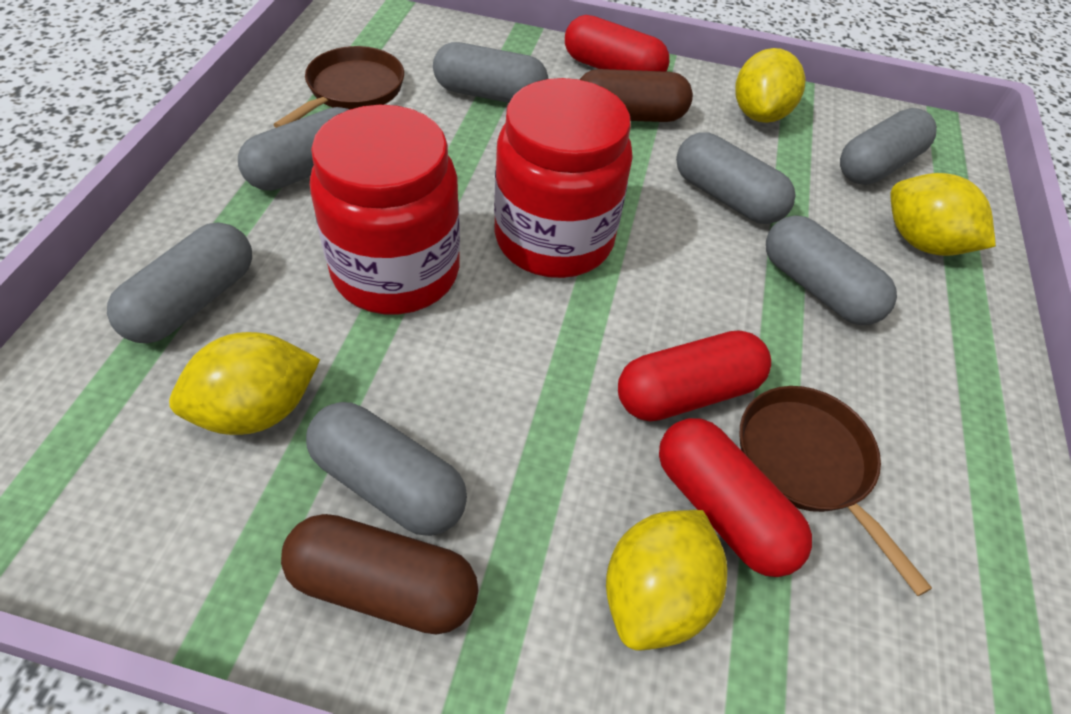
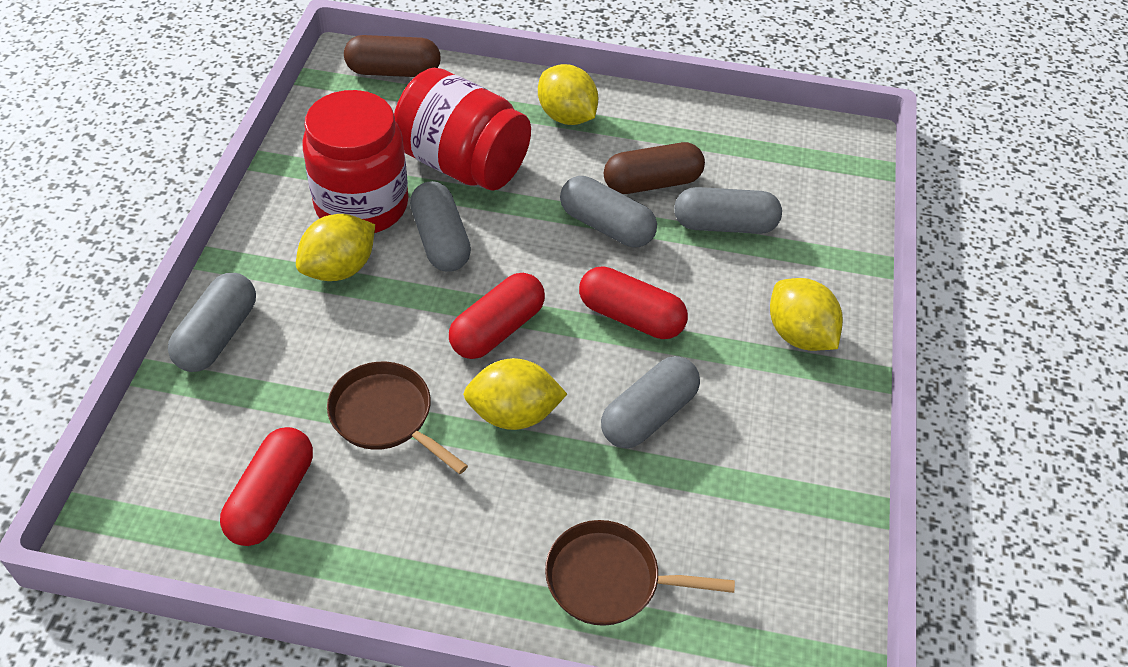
grey capsule: [107,223,252,343] [238,107,349,191] [306,402,467,536] [433,42,549,103] [676,133,796,224] [766,216,897,325] [840,108,937,185] = 7 -> [168,273,256,372] [410,181,471,272] [560,176,657,247] [601,356,700,448] [674,187,782,234] = 5

